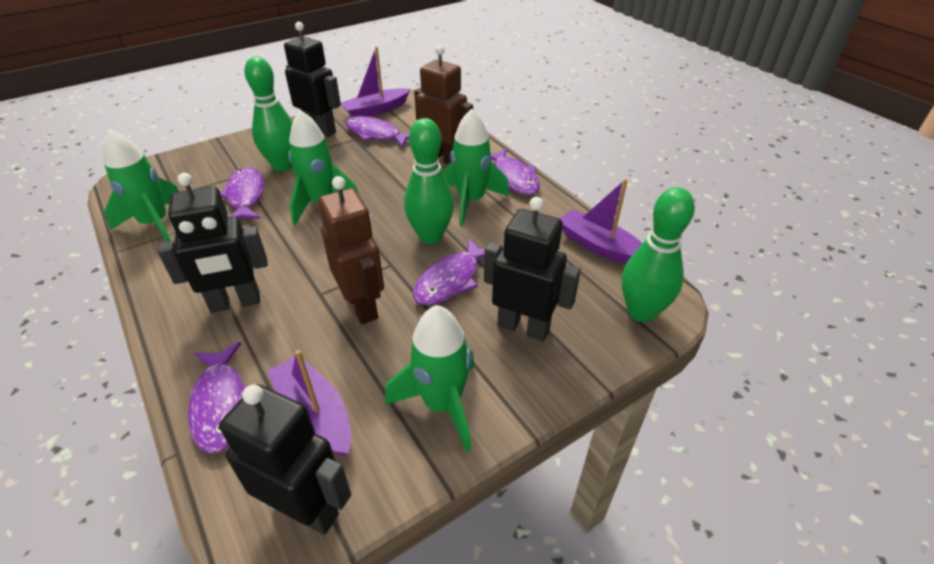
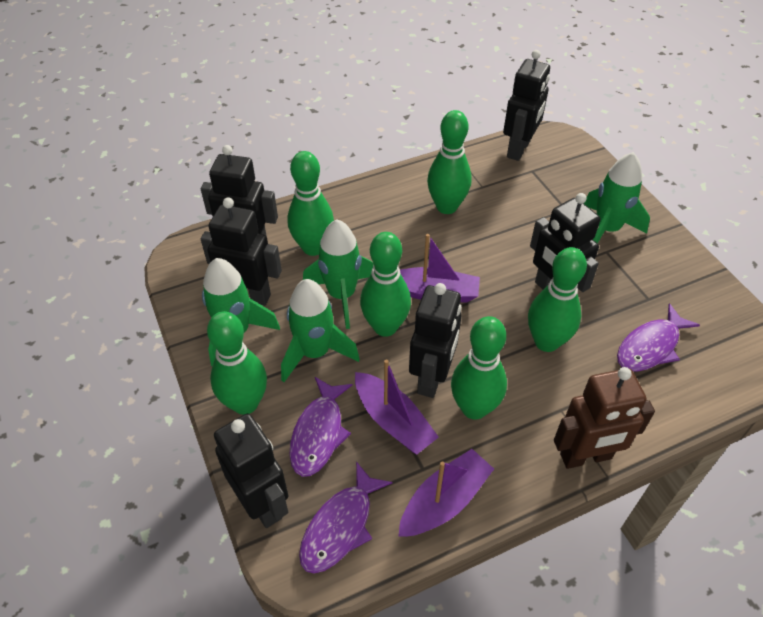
black robot: [157,173,268,313] [219,384,351,535] [284,22,341,137] [484,197,581,341] = 4 -> [201,145,278,237] [201,198,282,306] [214,414,289,528] [409,283,462,398] [503,50,550,161] [530,193,600,292] = 6
brown robot: [318,176,384,324] [414,45,473,165] = 2 -> [554,367,655,469] = 1
green bowling pin: [244,57,293,171] [404,118,454,244] [622,187,695,323] = 3 -> [207,311,267,415] [287,151,334,256] [360,232,411,337] [427,110,471,214] [451,316,507,420] [528,247,587,352] = 6
purple fish: [188,342,249,453] [220,167,264,219] [345,116,409,148] [413,238,485,305] [491,147,540,195] = 5 -> [289,377,352,477] [299,462,392,574] [617,303,700,372] = 3

